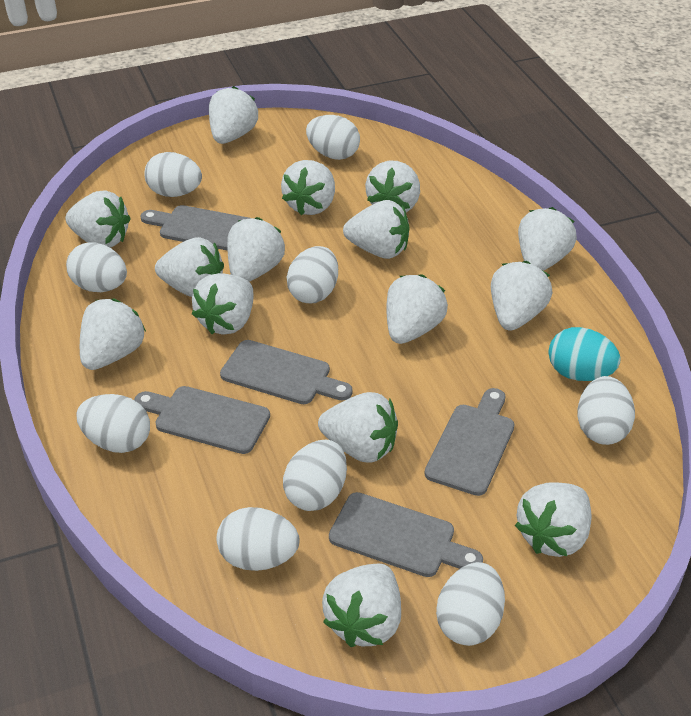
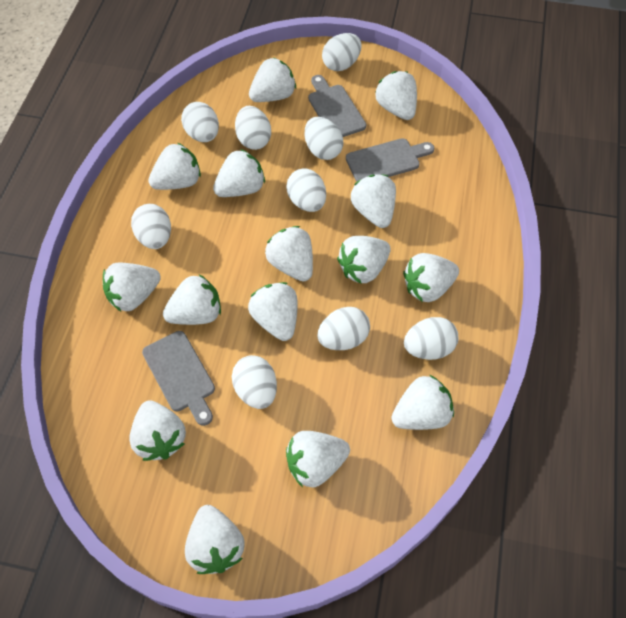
grey cutting board: [134,386,270,454] [141,205,251,251] [220,340,353,404] [329,492,483,577] [424,388,514,496] = 5 -> [142,331,215,426] [308,75,366,137] [346,138,434,182] = 3
turquoise egg: [549,327,621,381] = 1 -> none = 0

